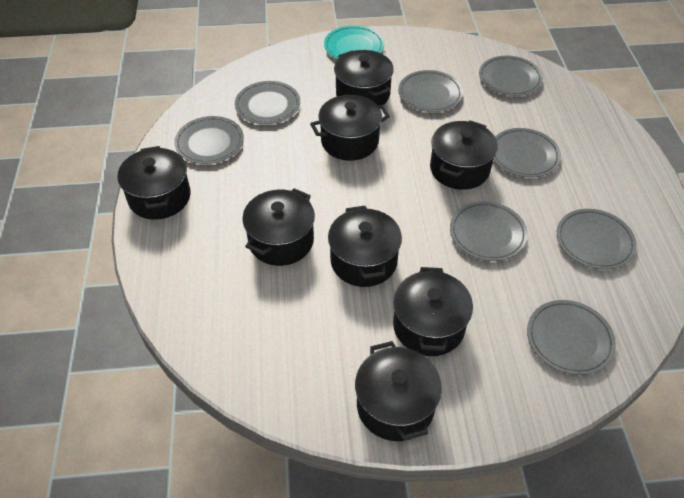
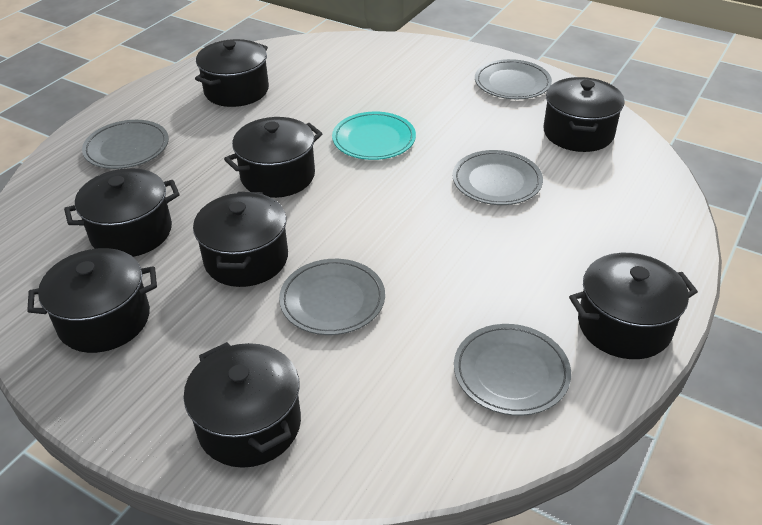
grey plate: [174,116,244,164] [235,81,300,124] [398,70,463,112] [450,201,528,261] [479,56,543,96] [493,128,561,177] [527,300,616,375] [557,209,637,269] = 8 -> [82,120,169,169] [279,259,385,335] [453,150,543,205] [454,324,571,416] [475,59,552,99] = 5

